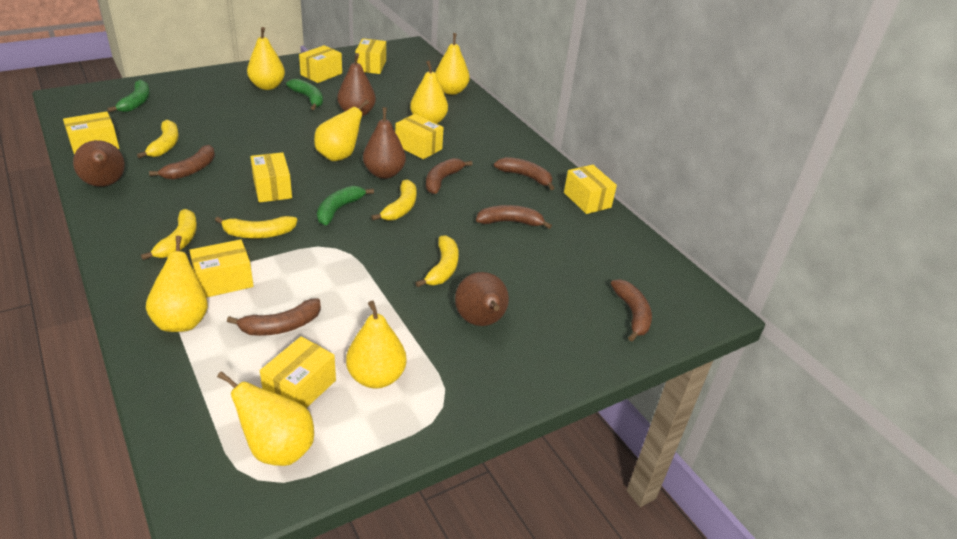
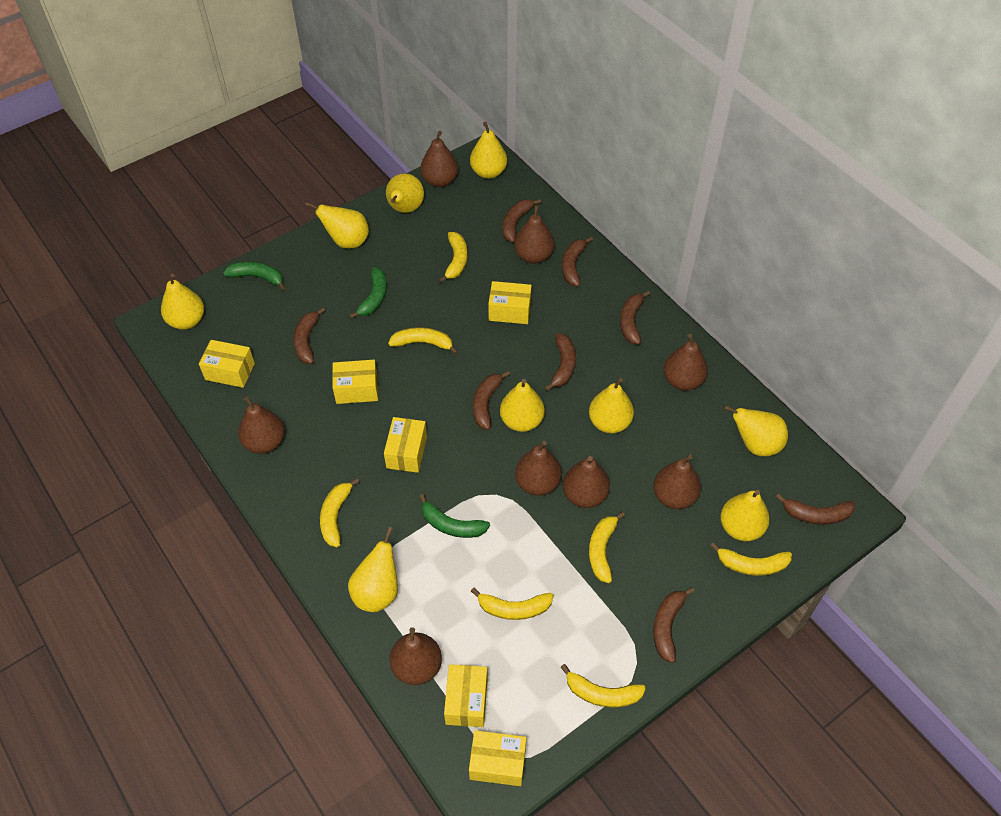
brown banana: [149,145,215,180] [227,298,321,336] [426,158,472,194] [476,205,552,229] [494,157,554,190] [611,279,652,342] = 6 -> [293,307,325,364] [473,371,510,430] [503,199,541,242] [544,333,576,391] [562,237,593,286] [620,291,650,345] [653,587,695,663] [776,493,855,525] = 8
brown pear: [73,140,125,187] [337,53,376,116] [363,107,406,179] [455,272,509,326] = 4 -> [238,397,285,454] [390,627,442,685] [420,131,458,187] [514,205,554,264] [515,441,562,496] [563,456,610,508] [653,454,701,509] [664,334,708,391] = 8
yellow banana: [137,120,179,158] [141,209,197,260] [215,216,297,238] [371,179,417,221] [416,235,459,287] = 5 -> [320,478,359,547] [388,327,458,354] [439,232,468,283] [471,588,553,620] [561,664,646,708] [589,512,625,583] [710,542,792,576] = 7
yellow box: [63,111,119,155] [189,239,254,298] [250,152,292,203] [260,336,336,408] [299,45,342,83] [355,38,386,74] [395,114,444,159] [564,165,617,214] = 8 -> [199,340,255,388] [332,360,378,404] [384,417,427,473] [444,664,488,727] [469,730,526,786] [488,281,532,324] = 6
yellow pear: [146,236,208,332] [217,371,314,466] [247,27,285,90] [314,100,369,161] [346,301,406,389] [410,60,448,124] [435,33,470,95] = 7 -> [161,274,204,330] [305,202,369,248] [348,527,398,612] [386,173,424,213] [470,122,507,179] [500,379,545,432] [589,378,634,433] [720,490,770,541] [723,405,788,456] = 9

